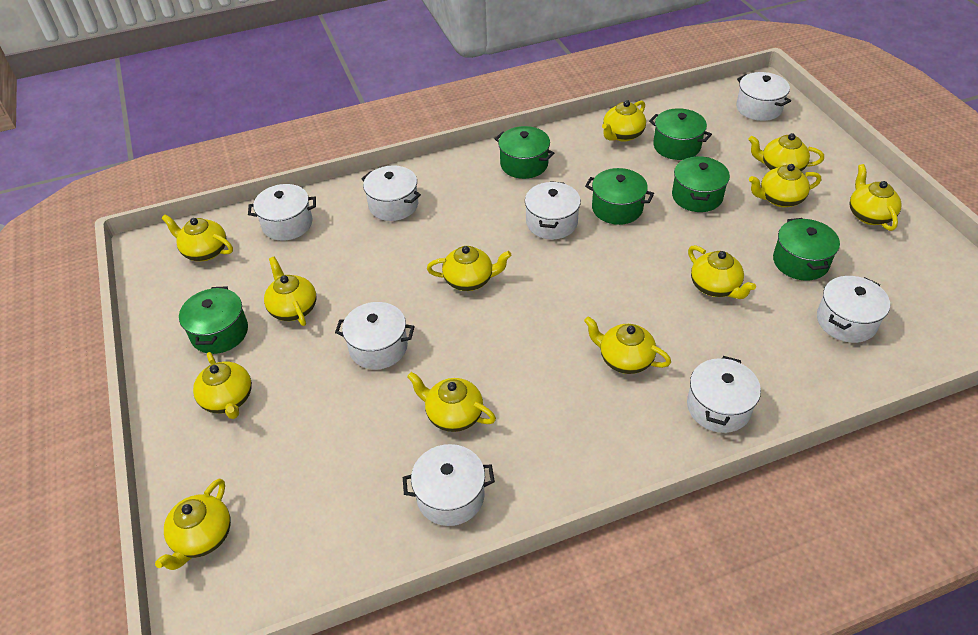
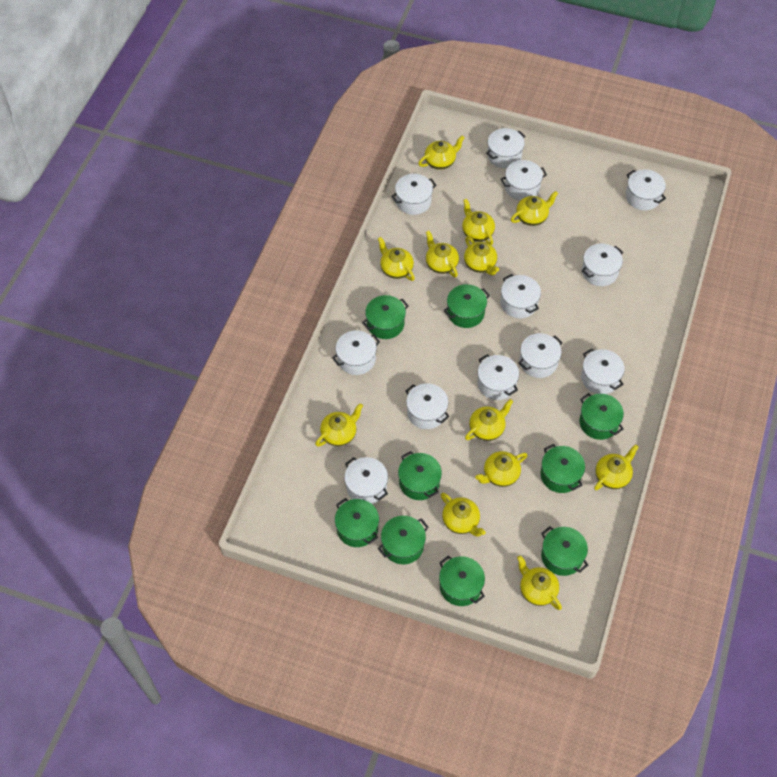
green pot: [179,287,248,354] [495,126,554,179] [585,168,654,225] [649,108,712,160] [672,156,730,212] [773,218,840,281] = 6 -> [335,498,379,547] [362,295,408,339] [378,516,429,564] [398,451,442,500] [439,556,485,606] [444,284,490,328] [540,444,585,493] [541,526,588,576] [579,393,624,440] = 9
white pot: [248,184,316,241] [335,302,415,370] [361,165,421,221] [403,444,495,526] [525,181,581,239] [687,356,761,433] [736,72,791,121] [817,276,890,343] = 8 -> [332,330,380,375] [344,457,388,504] [391,174,436,215] [406,383,450,429] [477,354,519,400] [486,128,525,168] [500,274,541,318] [501,160,547,201] [519,333,563,378] [581,348,624,394] [582,244,623,286] [626,169,666,211] = 12

